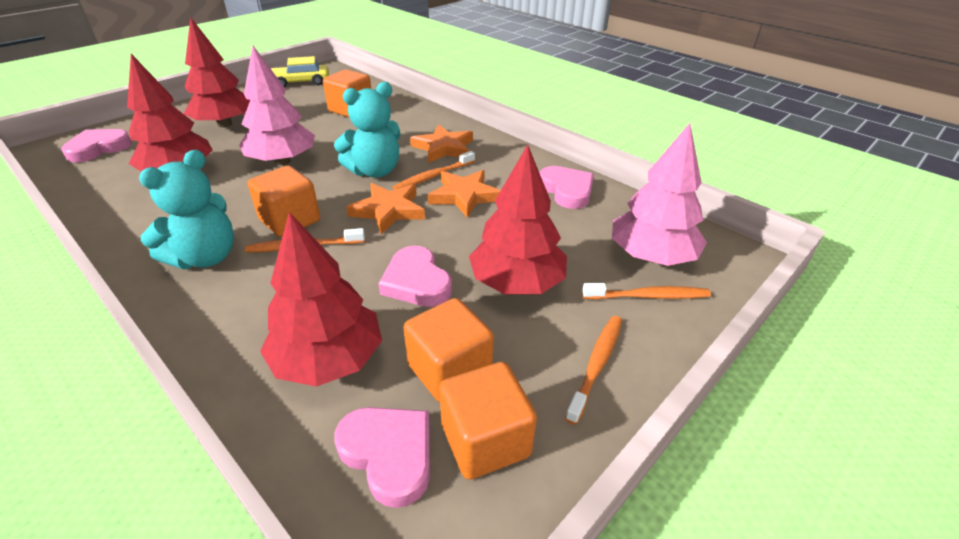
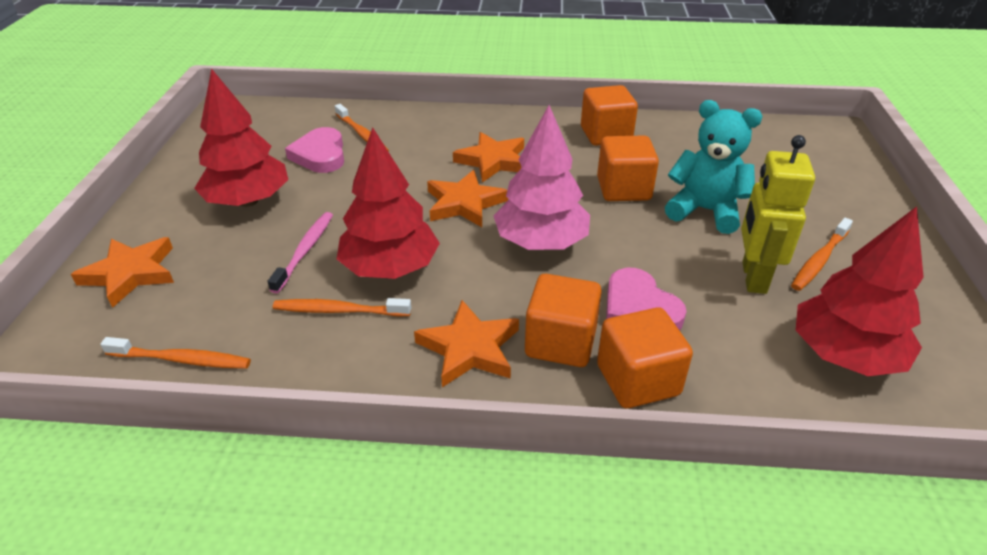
orange star: [346,183,425,234] [410,124,473,163] [428,170,501,218] = 3 -> [71,237,174,308] [414,300,519,387] [427,170,508,227] [453,132,524,183] = 4
pink heart: [61,129,132,163] [334,407,430,508] [378,246,452,307] [539,166,594,209] = 4 -> [285,127,344,173] [606,268,687,331] = 2
pink toothbrush: none = 0 -> [268,212,333,294] = 1
pink tree: [239,46,315,165] [612,123,707,266] = 2 -> [494,105,590,250] = 1
red tree: [127,54,213,171] [184,17,250,128] [260,212,382,387] [469,145,567,294] = 4 -> [194,68,288,207] [337,127,440,279] [796,206,924,376] = 3
turquoise teddy bear: [139,150,234,269] [334,82,400,178] = 2 -> [665,100,762,234] = 1
yellow car: [271,56,329,87] = 1 -> none = 0
yellow robot: none = 0 -> [741,135,815,294] = 1

